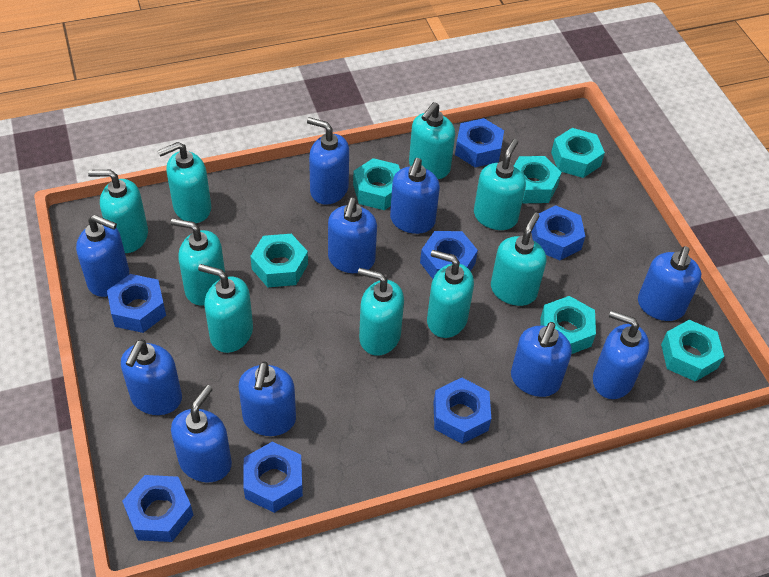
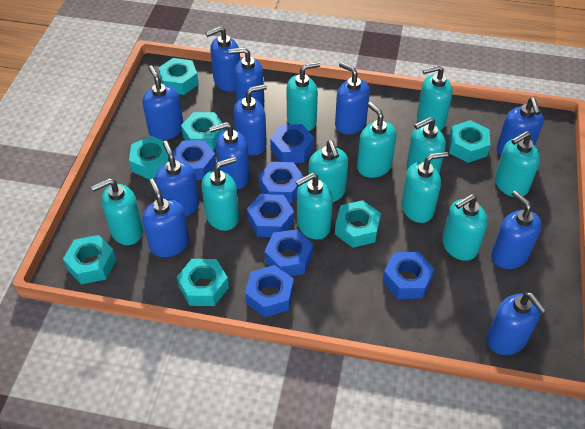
blue soap dispenser: [76,215,129,297] [121,340,182,415] [171,385,232,482] [238,362,296,436] [307,117,349,205] [328,198,377,273] [390,158,440,234] [511,322,572,397] [593,310,649,399] [638,246,701,321] = 10 -> [142,65,184,140] [142,179,189,257] [155,141,200,217] [205,26,240,92] [209,122,250,189] [228,47,264,106] [233,84,267,155] [335,62,370,135] [487,292,547,355] [491,191,541,269] [497,98,544,156] = 11
turquoise nut: [250,234,308,287] [353,158,400,210] [514,156,562,203] [541,296,596,354] [551,128,605,178] [661,320,724,382] = 6 -> [63,235,116,284] [129,136,170,180] [158,58,199,95] [177,259,229,306] [181,112,225,150] [335,200,381,248] [449,120,490,163] = 7
turquoise soap dispenser: [88,170,148,253] [158,142,211,223] [171,218,225,306] [198,264,253,353] [358,268,404,356] [409,102,455,179] [427,250,474,338] [474,139,526,230] [491,213,547,306] = 9 -> [91,178,143,245] [202,157,239,231] [287,62,320,131] [296,173,333,239] [308,140,348,202] [357,102,397,178] [401,152,448,223] [406,117,446,174] [417,65,453,130] [442,194,488,261] [495,131,540,197] = 11

